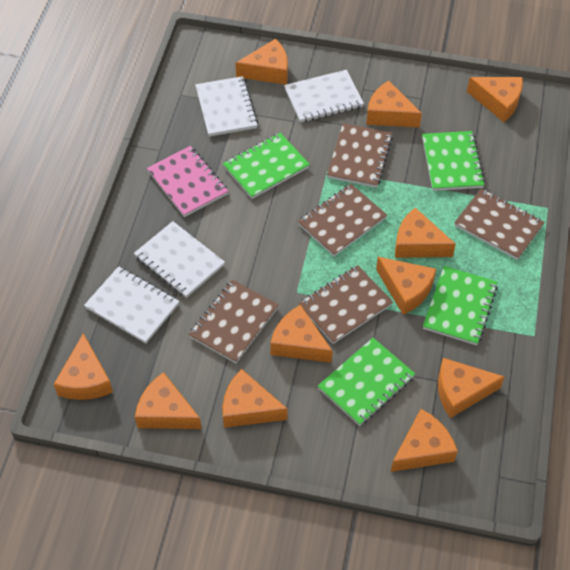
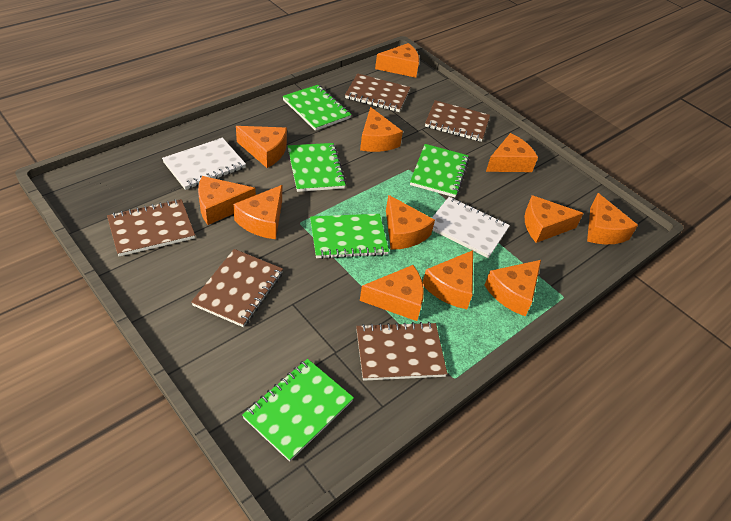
green notebook: [223,133,310,199] [318,338,415,426] [422,131,485,191] [423,266,498,346] = 4 -> [242,359,354,462] [282,85,352,131] [288,143,346,192] [310,214,389,259] [410,144,469,197] = 5
orange cheese: [54,333,113,400] [135,372,202,429] [223,369,287,428] [236,39,288,85] [270,305,333,363] [366,81,422,127] [376,257,436,315] [391,409,458,472] [395,208,456,258] [438,358,505,418] [467,77,523,122] = 11 -> [198,176,256,225] [233,185,282,239] [236,126,287,168] [360,107,403,152] [360,265,424,321] [375,43,419,78] [386,195,435,250] [422,250,473,309] [484,260,541,316] [486,133,538,172] [525,195,583,243] [587,193,638,244] = 12
pink notebook: [147,146,228,217] = 1 -> none = 0
white notebook: [84,266,179,344] [134,221,225,298] [195,76,258,137] [284,70,364,123] = 4 -> [162,138,246,190] [432,197,510,258] = 2

